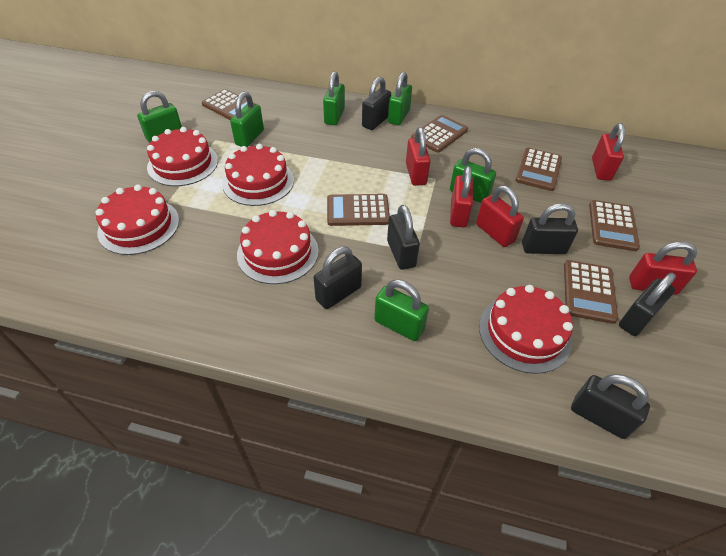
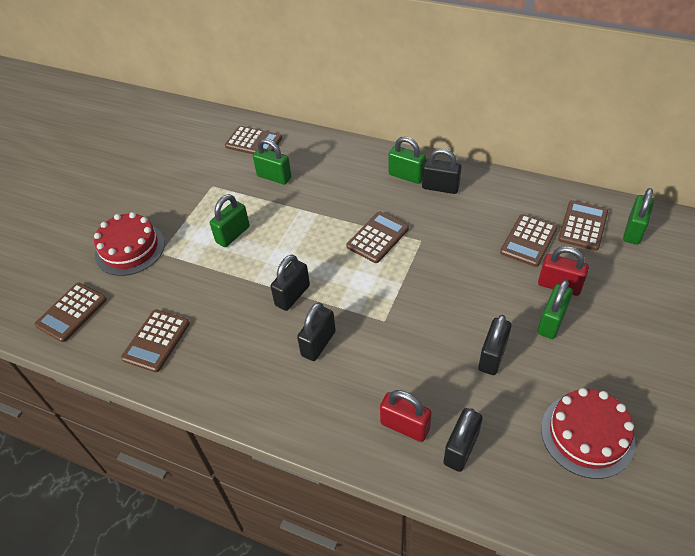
black padlock: [314,247,362,309] [362,77,391,130] [387,205,420,270] [522,203,578,254] [571,374,650,439] [619,273,676,336] = 6 -> [270,255,310,311] [297,302,336,361] [422,148,462,194] [443,408,483,472] [478,315,511,375] = 5
green padlock: [137,91,182,143] [230,92,264,147] [323,71,345,125] [374,280,429,341] [388,72,412,125] [450,148,496,203] = 6 -> [210,194,250,247] [253,138,292,185] [388,136,426,184] [538,280,573,339] [623,188,654,245] = 5
red cake: [95,184,179,255] [147,127,218,186] [222,144,294,206] [237,210,319,284] [479,285,573,374] = 5 -> [94,212,165,276] [541,388,635,479] = 2
red padlock: [406,127,431,186] [450,166,473,228] [476,186,524,247] [592,123,625,181] [629,242,697,295] = 5 -> [380,390,432,442] [538,246,589,296] = 2

